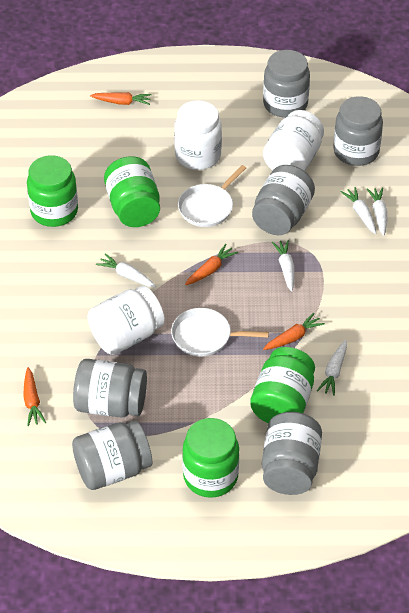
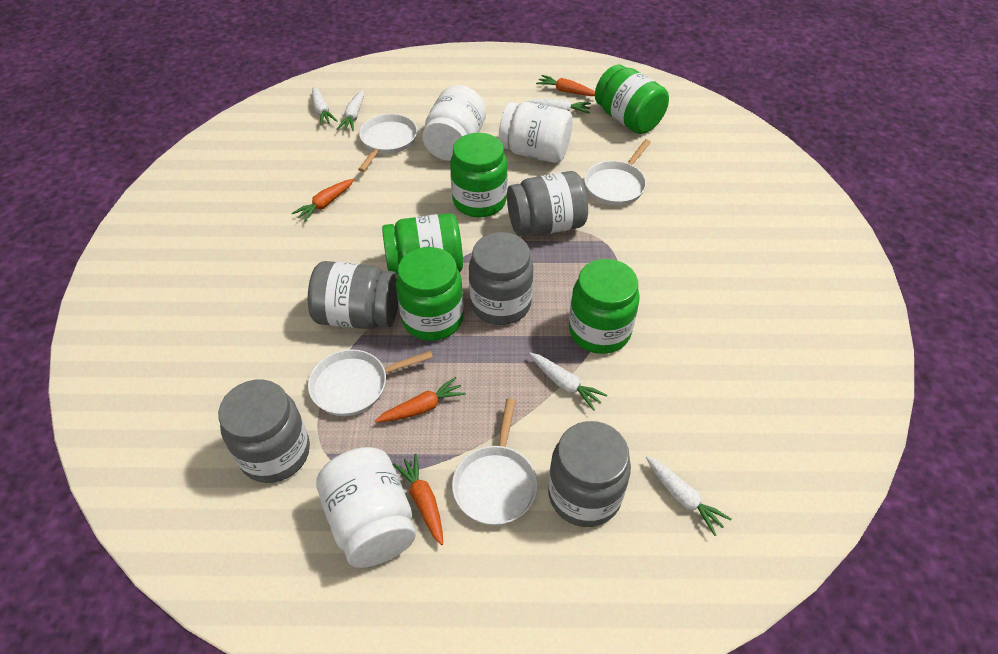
green jar: [27,155,78,227] [104,156,160,227] [182,418,239,498] [250,347,315,424] = 4 -> [382,213,463,275] [396,247,464,341] [450,133,507,217] [569,259,639,354] [595,65,669,134] = 5
grey jar: [72,421,152,490] [73,359,147,417] [252,165,315,235] [262,412,322,495] [263,50,310,118] [333,96,383,166] = 6 -> [218,380,310,483] [308,261,398,329] [469,232,533,325] [507,171,588,236] [548,421,631,527] = 5
white pan: [171,308,269,356] [178,165,246,227] = 2 -> [308,349,433,416] [358,114,417,172] [452,398,538,525] [584,139,651,206] = 4

